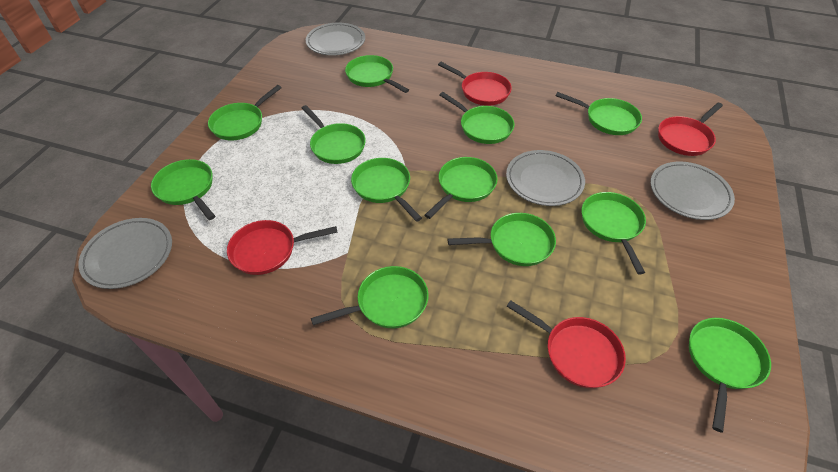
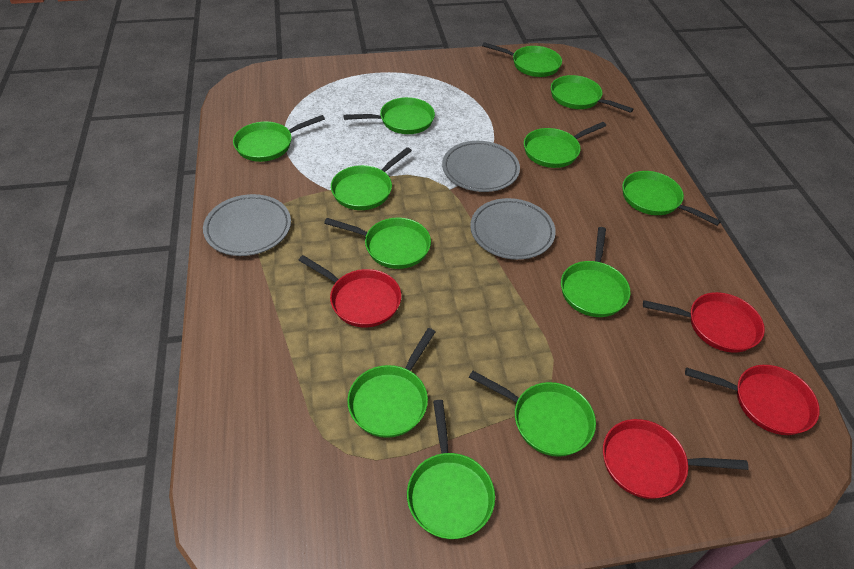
grey plate: [78,218,172,289] [306,23,365,56] [506,150,585,206] [650,162,735,220] = 4 -> [203,194,291,256] [442,141,520,192] [470,198,556,260] = 3

